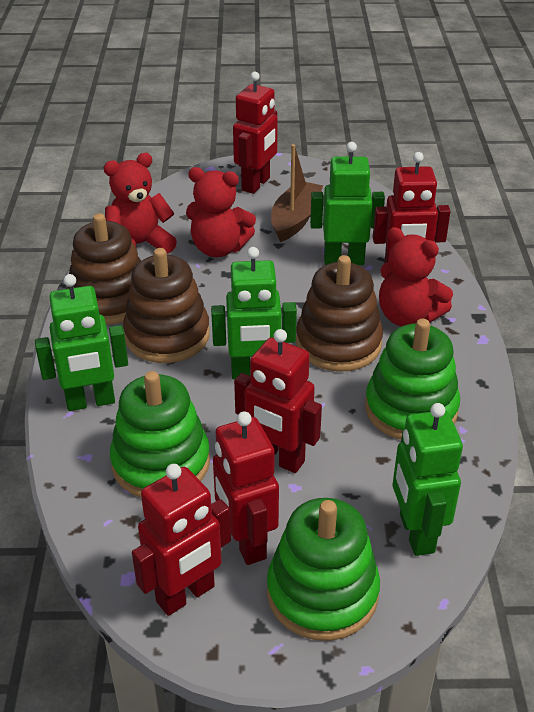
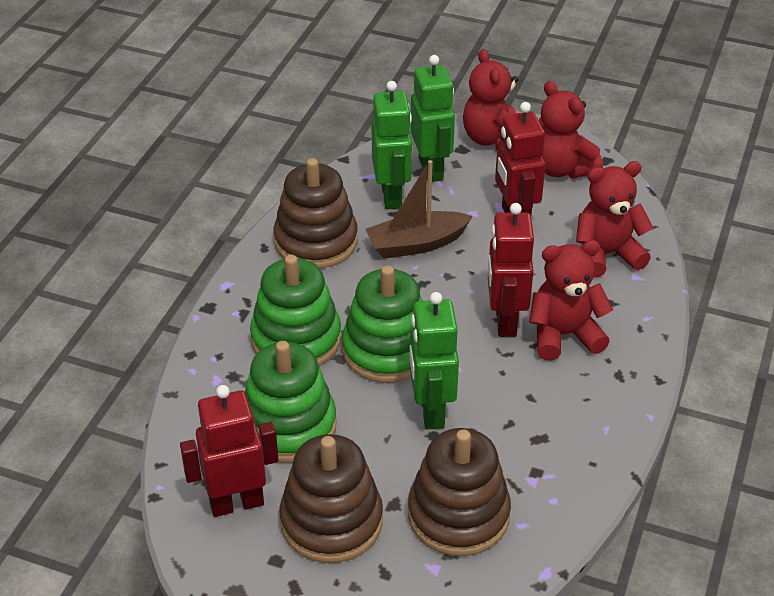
green robot: [35,274,128,411] [211,247,297,380] [310,142,385,265] [393,403,463,556] = 4 -> [372,81,412,209] [409,292,459,430] [411,55,455,182] = 3
red robot: [132,464,231,616] [213,412,279,565] [233,72,278,194] [234,329,322,473] [373,152,451,264] = 5 -> [180,385,278,517] [488,203,534,337] [495,102,545,215] = 3
red teddy bear: [104,153,177,254] [186,167,256,257] [379,227,453,327] = 3 -> [463,49,519,150] [529,240,613,361] [539,81,603,179] [576,161,653,278] = 4

